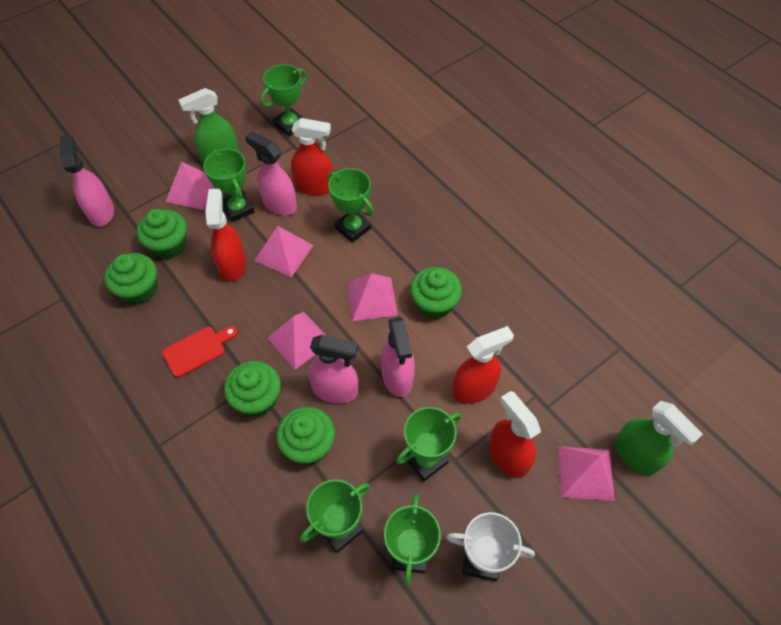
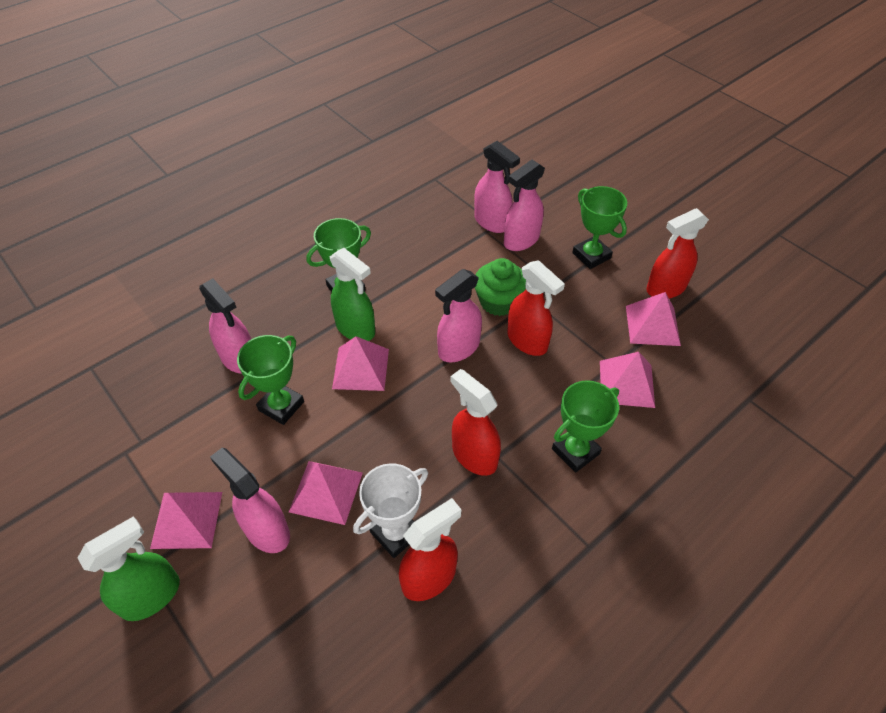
green cupcake: [104,253,157,305] [137,209,187,259] [224,361,281,417] [276,406,335,464] [410,267,462,319] = 5 -> [475,258,526,316] = 1
green trophy: [203,149,255,222] [260,64,307,137] [300,479,370,553] [328,168,374,243] [384,494,441,586] [396,407,461,482] = 6 -> [237,335,304,425] [306,218,371,292] [552,380,619,473] [572,186,627,269] = 4
pink spray bottle: [60,135,114,227] [245,131,297,216] [308,335,358,404] [381,317,415,397] = 4 -> [199,278,251,374] [210,448,290,553] [435,269,482,362] [474,141,520,233] [504,160,545,251] = 5
red cutting board: [162,326,238,378] = 1 -> none = 0

